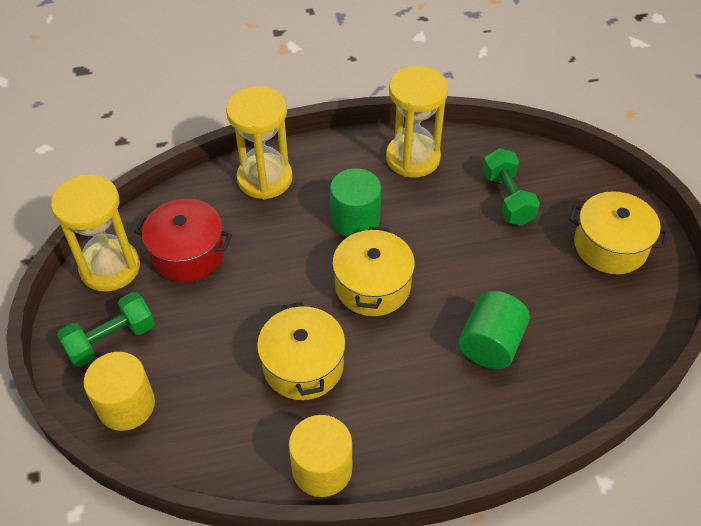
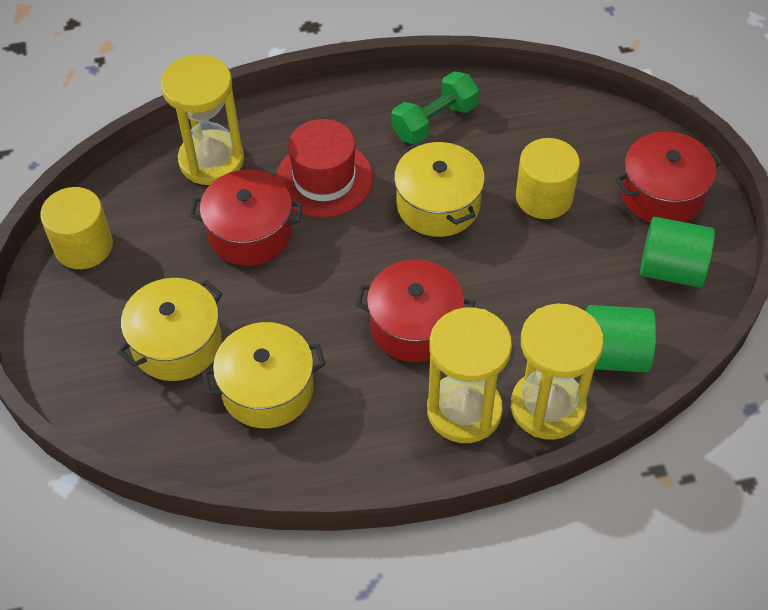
green dumbbell: [57,292,155,367] [483,148,540,226] = 2 -> [391,71,479,144] = 1
red hat: none = 0 -> [276,119,373,218] = 1
red pot: [134,199,232,282] = 1 -> [190,169,303,266] [356,260,475,362] [616,131,722,223] = 3

